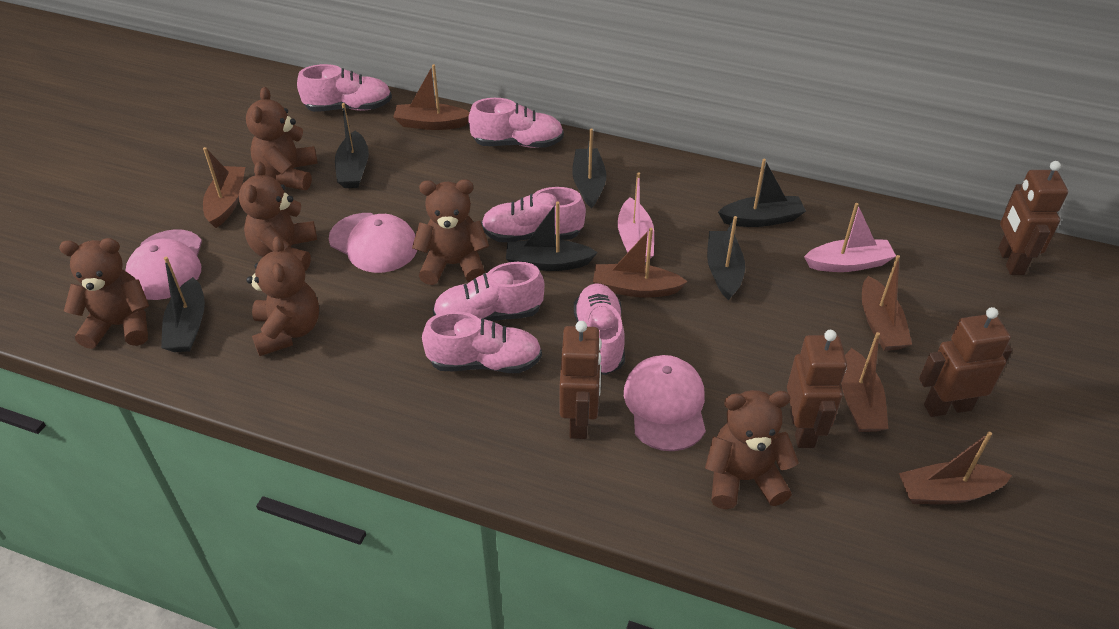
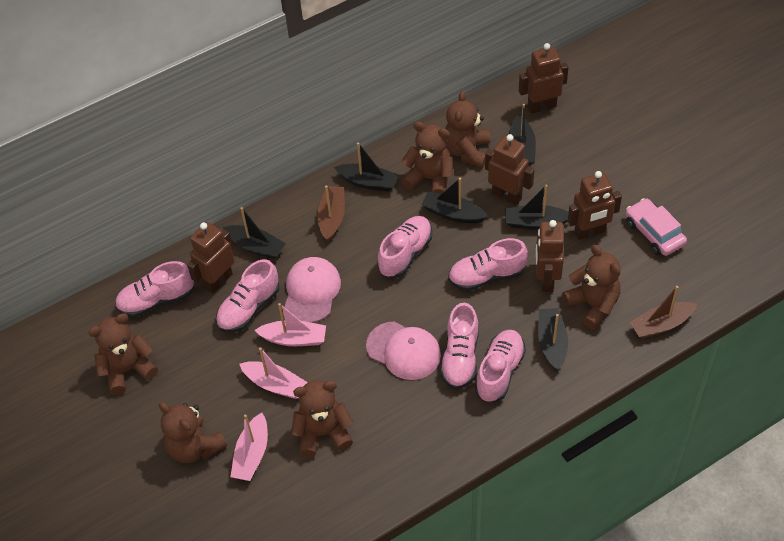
brown boat: [203,147,245,228] [393,64,470,130] [593,228,688,298] [841,332,888,432] [862,255,912,351] [899,432,1012,504] = 6 -> [317,186,345,242] [630,286,697,338] = 2
brown robot: [560,321,602,439] [787,330,847,448] [919,307,1012,417] [998,161,1068,275] = 4 -> [187,222,235,294] [485,134,534,205] [519,43,569,114] [536,220,564,292] [568,171,622,240] = 5
pink boat: [618,172,654,262] [804,203,896,272] = 2 -> [230,413,268,481] [239,347,308,399] [254,303,326,346] = 3
pink cap: [125,229,202,300] [329,213,418,273] [624,355,706,451] = 3 -> [285,257,341,323] [366,321,441,380] = 2
pink car: none = 0 -> [626,198,687,256] = 1

